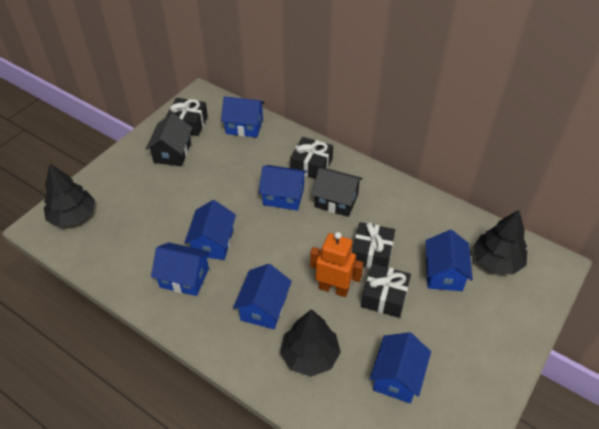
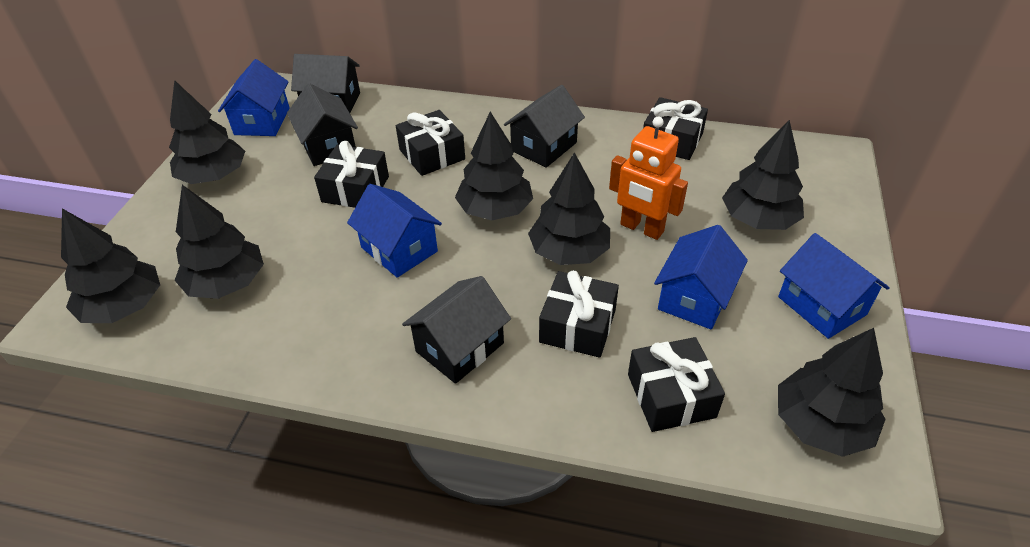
black gift: [166,98,208,136] [290,137,333,179] [352,222,395,269] [361,264,411,318] = 4 -> [314,141,389,208] [396,110,465,176] [539,270,619,358] [628,337,725,432] [643,97,708,160] = 5
black house: [146,113,192,166] [312,168,363,217] = 2 -> [287,83,358,166] [291,54,360,113] [402,276,511,384] [504,85,585,168] = 4
black tree: [44,164,95,227] [280,309,341,377] [473,210,527,274] = 3 -> [61,208,160,323] [169,80,245,184] [175,185,264,299] [455,112,533,220] [528,152,610,265] [722,120,804,230] [778,328,886,457] = 7
blue house: [151,242,210,296] [184,200,236,260] [221,96,265,138] [233,264,292,329] [259,165,307,211] [370,332,431,404] [426,230,473,291] = 7 -> [218,59,290,136] [347,184,442,278] [654,225,748,330] [778,233,890,339] = 4

